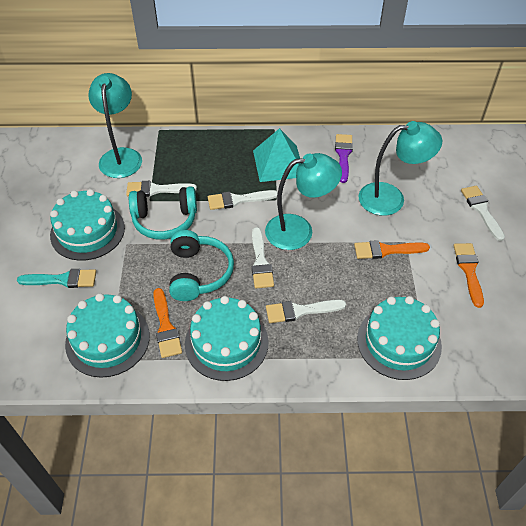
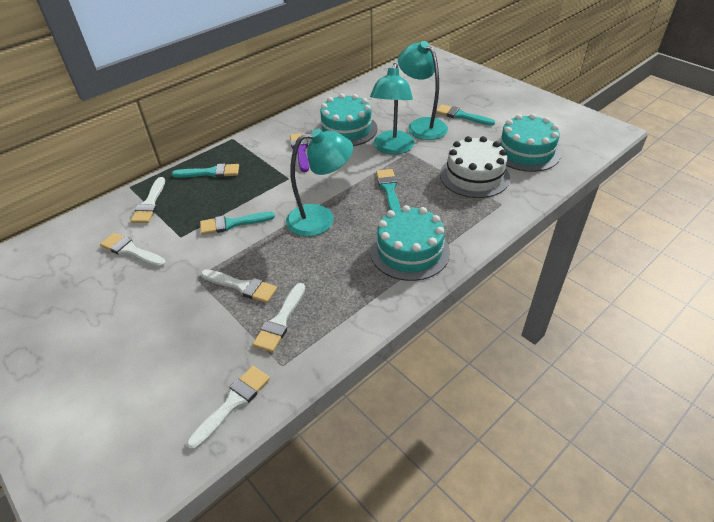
orange brush: [153,288,182,358] [354,240,430,259] [453,243,484,308] = 3 -> none = 0
turquoise brush: [17,269,96,288] = 1 -> [172,163,239,178] [200,212,275,235] [376,169,400,211] [436,104,495,126] = 4
turquoise cake: [50,189,125,261] [65,293,150,378] [185,296,269,381] [357,296,442,380] = 4 -> [316,94,377,146] [370,205,450,281] [497,113,561,172] = 3
turquoise headphones: [129,186,197,240] [169,230,234,301] = 2 -> none = 0
turquoise pyramid: [253,128,300,182] = 1 -> none = 0
white cake: none = 0 -> [440,136,510,198] = 1

